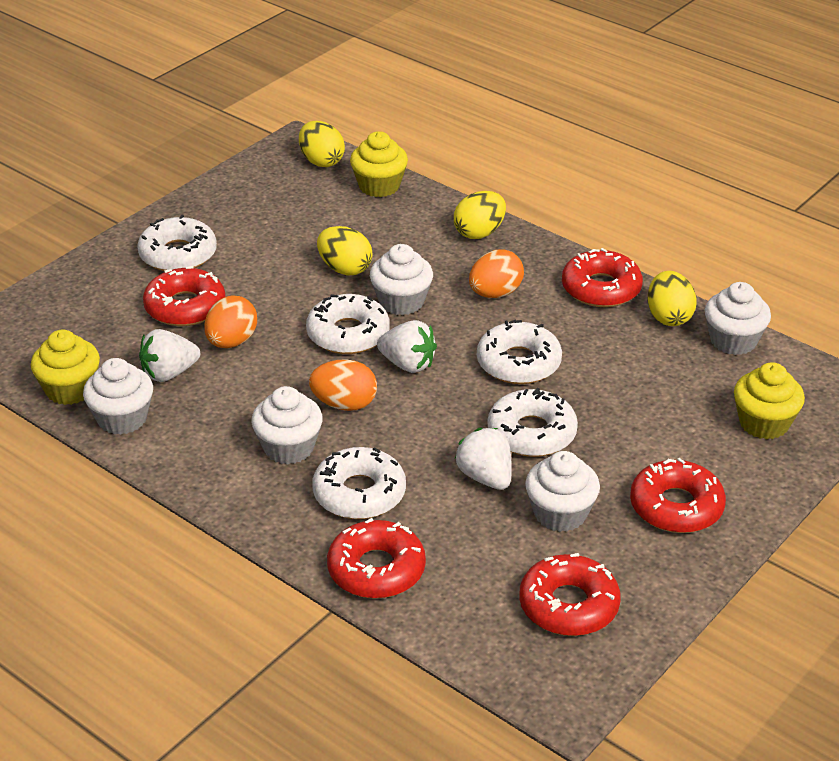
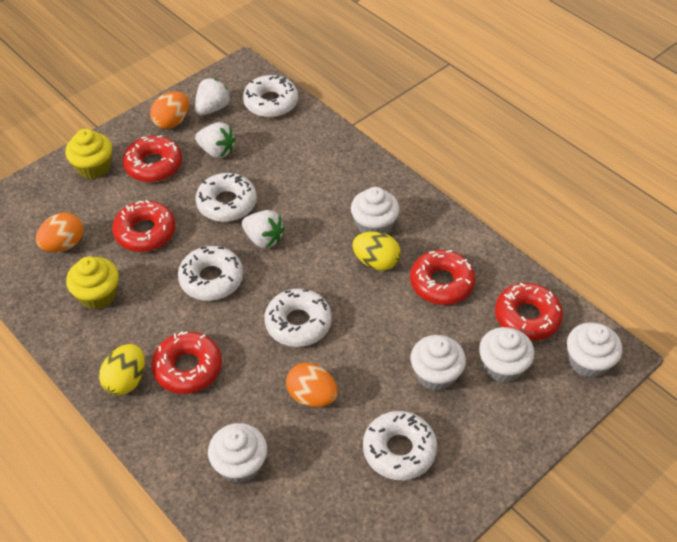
yellow cupcake: [31,329,100,405] [350,131,408,197] [734,362,805,440] = 3 -> [65,129,112,179] [66,256,119,309] = 2
yellow egg: [299,121,345,167] [317,226,373,275] [454,191,506,239] [648,271,697,326] = 4 -> [99,344,145,395] [352,231,401,271] = 2

